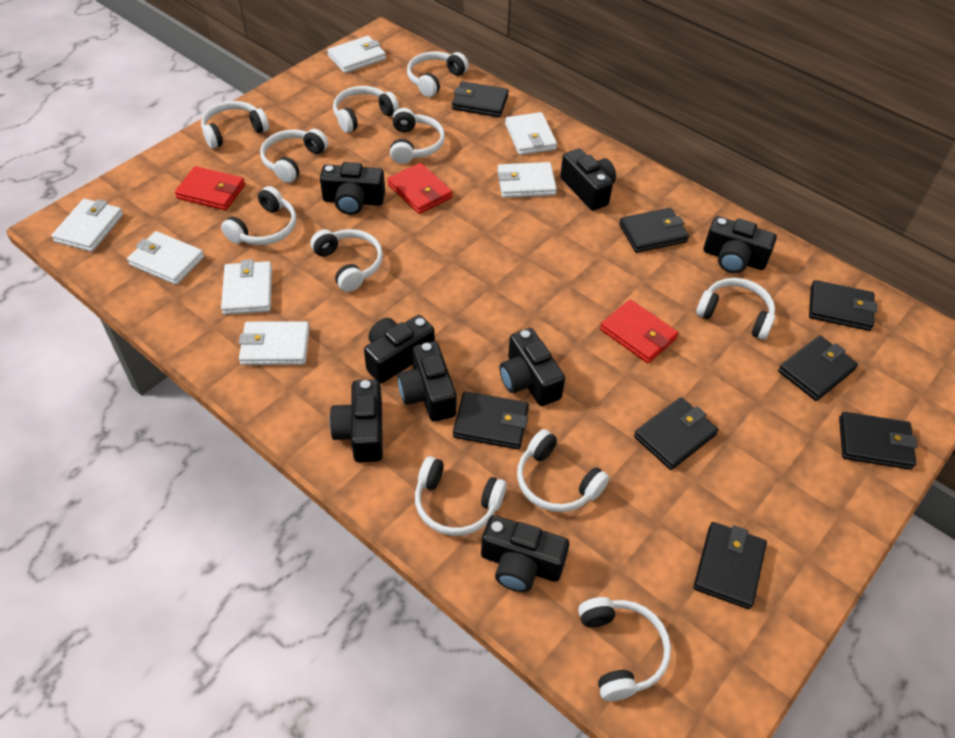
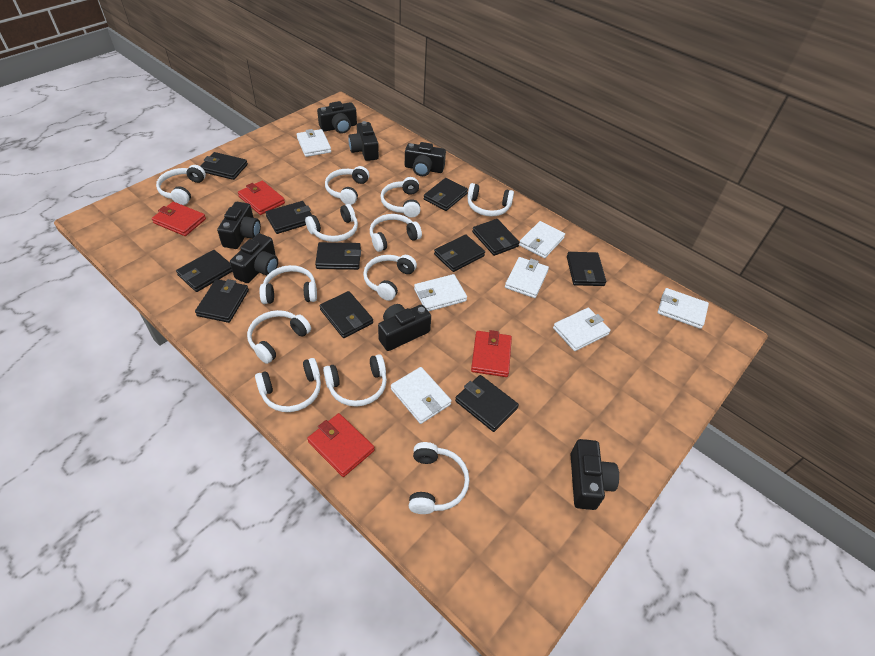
black camera: [320,162,385,215] [329,380,383,462] [364,315,435,383] [397,341,457,422] [481,515,569,592] [499,328,565,406] [560,149,616,211] [704,216,777,273] = 8 -> [217,202,261,249] [230,233,278,283] [317,101,357,134] [348,121,379,161] [378,304,431,351] [405,142,446,176] [570,439,619,510] = 7
black wallet: [452,81,509,117] [453,391,529,449] [619,208,689,253] [634,397,719,470] [693,522,767,609] [778,335,858,401] [809,280,877,331] [839,412,918,470] = 8 -> [176,250,233,292] [195,279,249,323] [200,152,248,180] [265,201,312,234] [315,242,361,270] [319,291,373,338] [424,178,468,211] [434,234,485,272] [455,375,519,432] [472,219,520,256] [567,252,606,286] = 11
red wallet: [175,166,245,210] [387,163,452,214] [600,299,678,363] = 3 -> [152,202,206,236] [238,181,285,215] [307,413,375,477] [471,330,512,377] = 4
white headphones: [201,101,269,149] [221,186,296,245] [260,129,328,183] [310,229,383,292] [333,86,399,133] [390,108,445,164] [407,51,469,97] [415,456,506,536] [517,429,609,512] [578,597,671,701] [696,278,775,340] = 11 -> [156,165,206,205] [247,310,311,364] [255,358,321,412] [259,265,317,304] [305,204,358,242] [323,354,387,407] [325,166,369,205] [363,255,417,301] [370,214,422,252] [380,177,420,218] [409,442,469,514] [467,183,514,216] = 12

